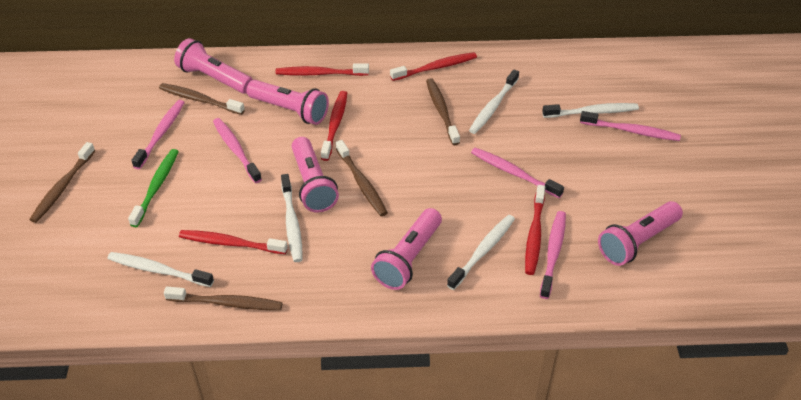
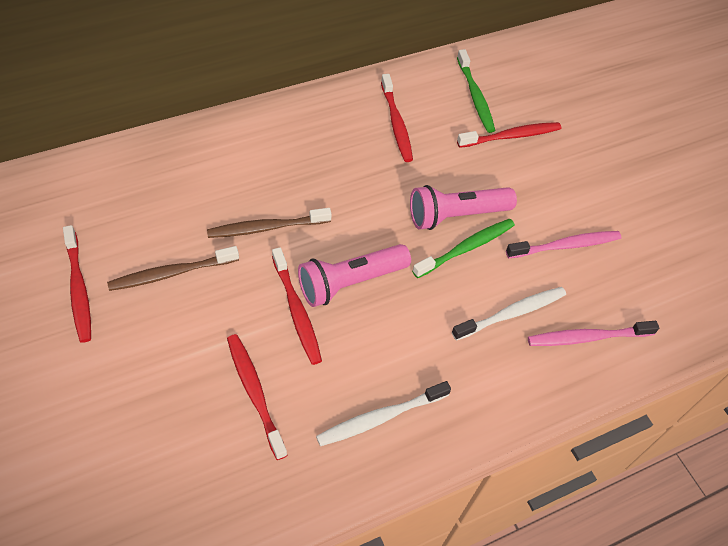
brown toothbrush: [29,142,95,223] [159,83,245,115] [164,287,283,310] [336,140,388,216] [426,78,460,145] = 5 -> [107,246,239,291] [207,208,332,238] = 2
green toothbrush: [128,149,179,227] = 1 -> [412,219,515,278] [457,49,495,133] = 2
pink flashlight: [174,38,253,94] [246,80,329,125] [292,137,339,213] [371,208,442,290] [598,201,683,266] = 5 -> [298,244,411,307] [410,185,517,230] = 2
pink toothbrush: [131,100,185,169] [213,118,262,183] [471,148,564,198] [540,211,566,299] [580,111,681,141] = 5 -> [506,231,621,258] [528,321,659,346] = 2
white toothbrush: [107,252,214,287] [281,174,303,262] [447,215,515,290] [469,70,519,134] [542,103,639,118] = 5 -> [316,381,451,446] [452,287,566,340] = 2

